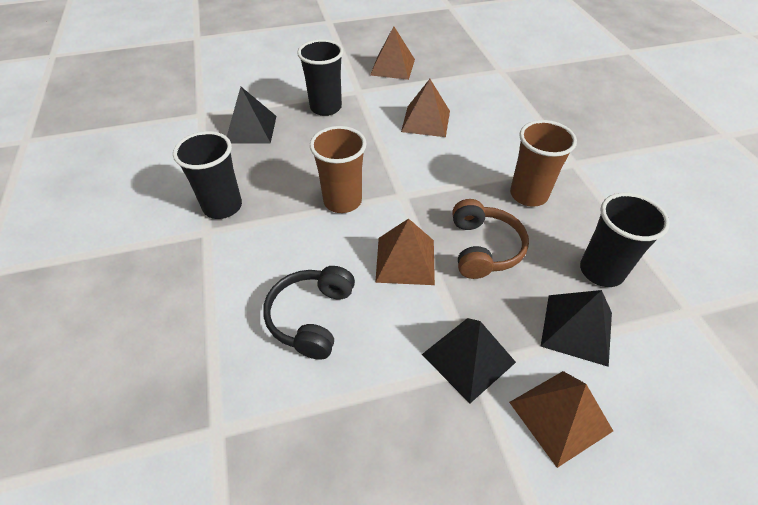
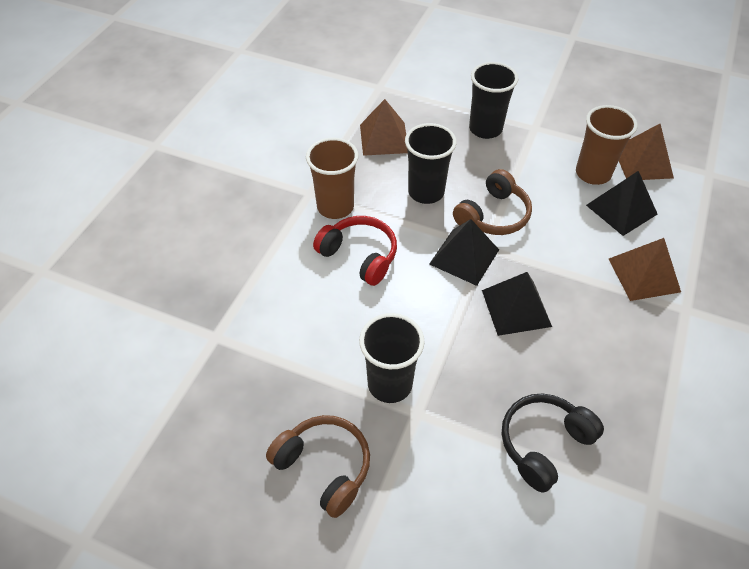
brown headphones: [452,199,529,279] = 1 -> [266,415,370,518] [453,169,532,235] = 2
brown pyramid: [370,26,415,80] [375,218,435,285] [401,79,450,137] [509,371,613,468] = 4 -> [360,99,408,156] [609,238,681,301] [619,124,674,180] = 3
red headphones: none = 0 -> [313,216,397,286] = 1

